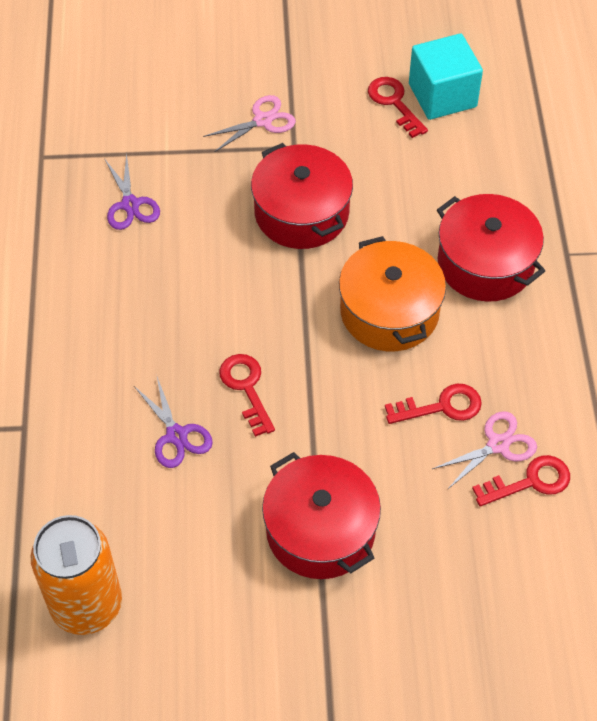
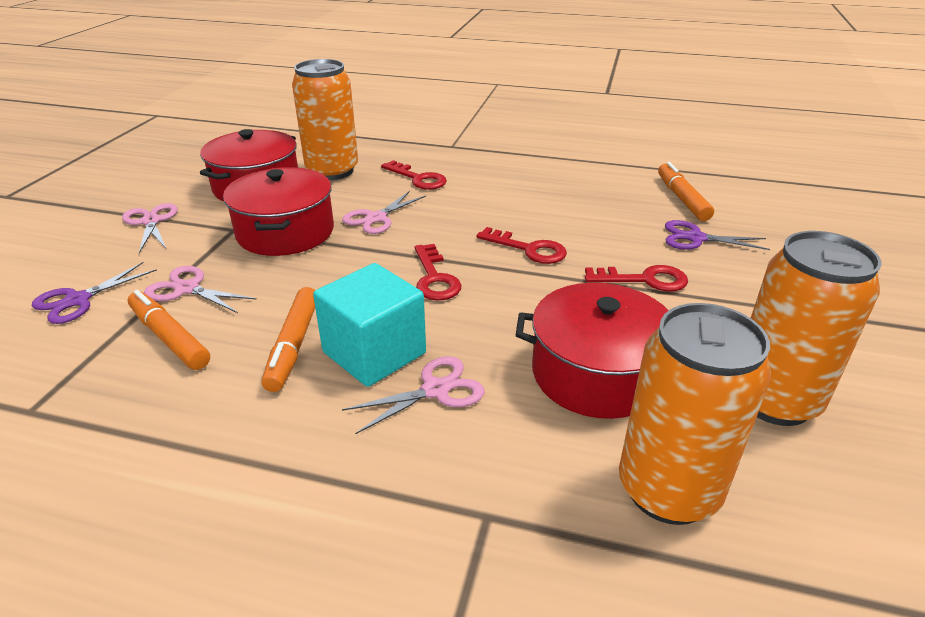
orange can: [31,515,122,635] = 1 -> [292,59,358,180] [619,303,771,525] [751,231,882,426] = 3
orange marker: none = 0 -> [128,290,210,370] [262,287,315,392] [658,162,714,221] = 3
orange pot: [339,236,446,351] = 1 -> none = 0
pink scissors: [203,95,296,152] [432,411,537,490] = 2 -> [122,203,178,253] [144,266,257,313] [342,191,426,234] [342,356,485,434] = 4

